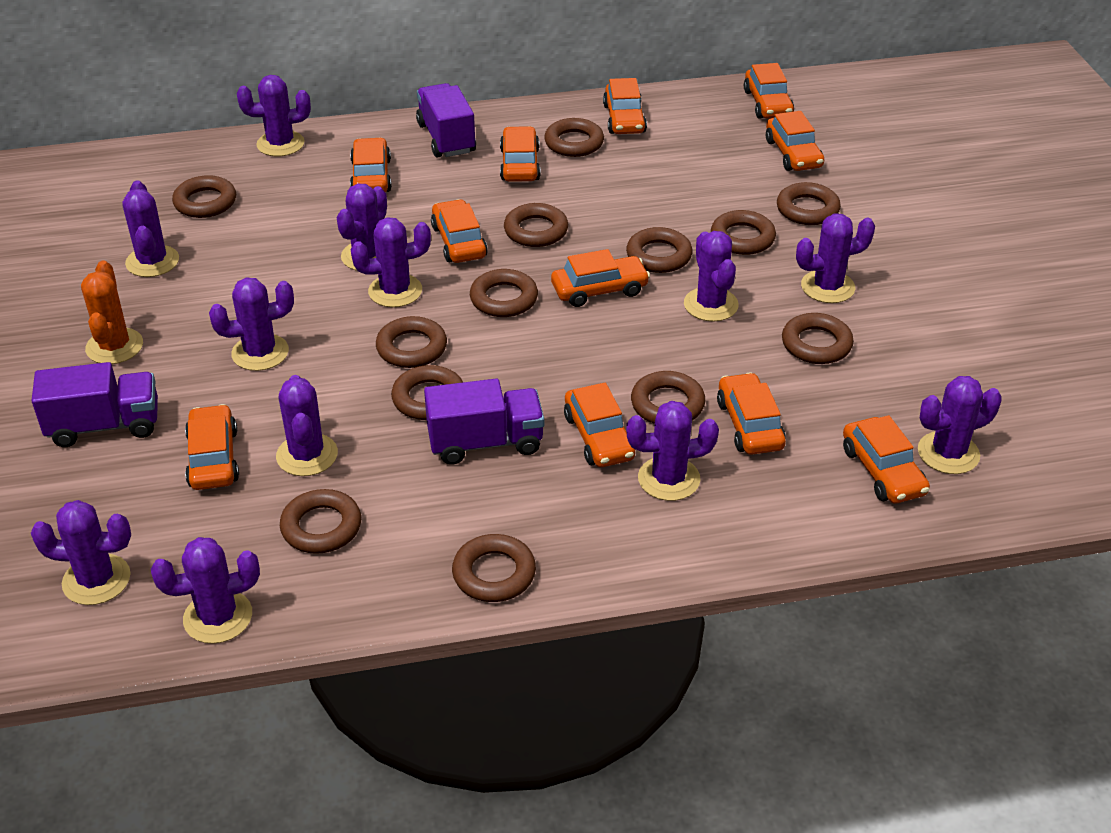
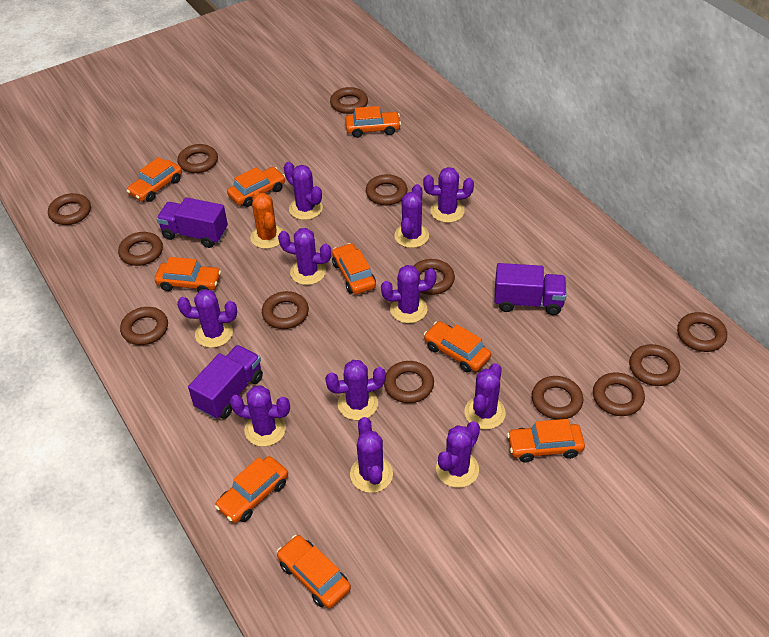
orange car: [185,404,239,490] [350,137,392,192] [431,199,488,263] [500,126,541,182] [551,249,650,307] [564,383,635,467] [603,78,647,134] [717,372,786,455] [744,63,794,119] [766,111,824,171] [843,415,930,504] = 11 -> [126,157,182,202] [155,257,221,292] [215,456,288,523] [227,167,285,207] [277,535,351,608] [332,243,376,294] [345,106,401,138] [424,321,491,372] [507,419,585,463] = 9
purple cactus: [31,500,131,605] [123,180,179,277] [151,537,260,644] [209,278,294,371] [237,75,311,157] [276,375,338,476] [337,184,387,271] [351,217,431,307] [626,401,719,501] [684,231,739,321] [796,214,875,303] [918,376,1002,474] = 12 -> [177,289,237,348] [230,385,290,447] [278,228,332,285] [284,162,323,220] [325,360,386,420] [350,417,393,493] [381,265,437,323] [394,184,429,248] [423,167,474,223] [436,421,480,488] [464,363,506,429] = 11

